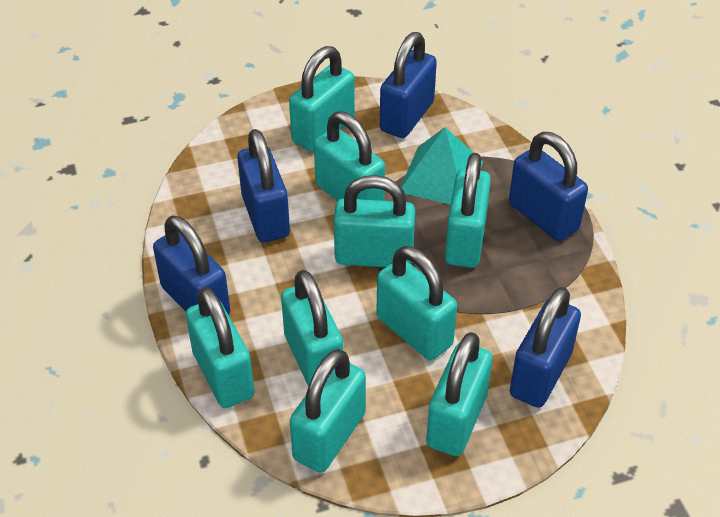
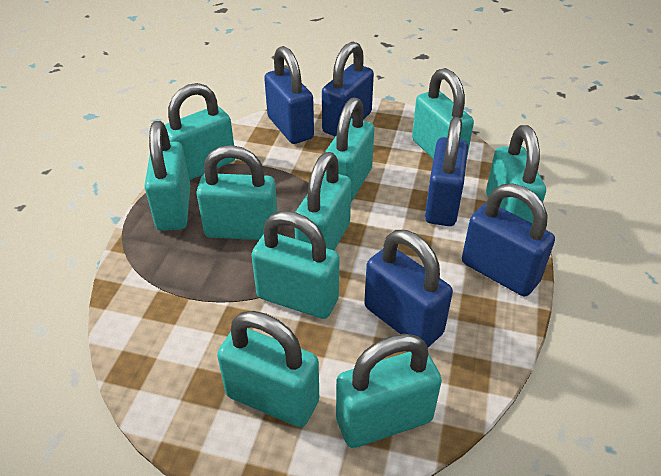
turquoise padlock: [186,287,254,408] [281,270,343,387] [289,46,355,152] [290,349,366,473] [314,111,385,201] [334,175,415,267] [376,246,457,360] [426,332,493,456] [445,153,491,268] = 9 -> [144,121,191,231] [165,83,235,180] [196,145,278,240] [217,311,319,427] [252,211,339,319] [295,152,351,250] [325,97,374,202] [336,334,442,448] [412,68,474,159] [486,125,546,223] = 10
turquoise pyramid: [401,127,483,205] = 1 -> none = 0

